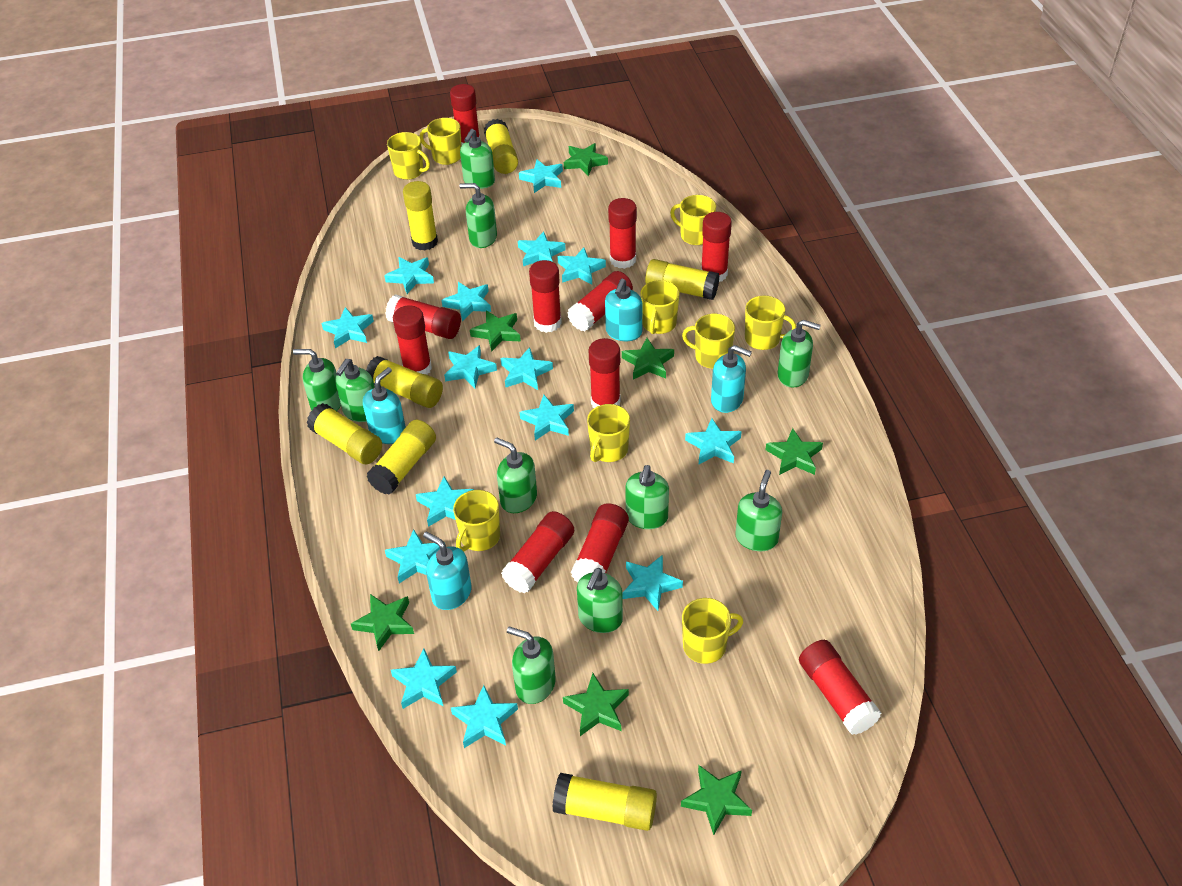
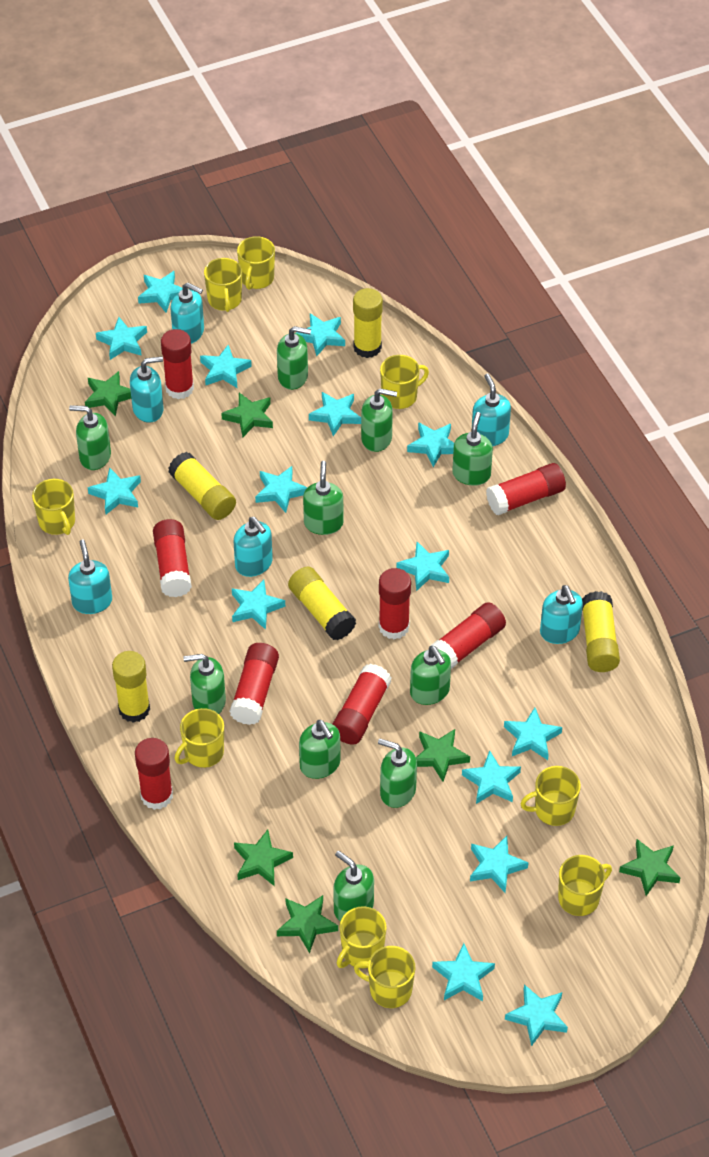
green star: [351,594,414,651] [470,311,521,352] [563,673,629,736] [564,143,608,176] [622,338,674,380] [681,765,752,835] [765,428,823,475] = 7 -> [85,371,131,416] [221,393,273,437] [234,830,293,886] [277,895,338,953] [416,729,470,782] [619,839,680,896] = 6
red glue stick: [385,294,461,339] [393,305,432,375] [450,84,480,145] [501,511,574,593] [529,260,562,333] [567,271,633,331] [571,503,629,582] [588,338,621,408] [608,198,637,269] [701,212,732,282] [799,640,881,735] = 11 -> [135,738,173,810] [153,519,192,597] [161,329,194,399] [229,643,279,725] [333,664,392,745] [379,568,411,640] [430,602,506,669] [486,463,566,515] = 8
turquoise soap dispenser: [363,367,406,444] [423,532,472,610] [605,279,643,341] [711,345,752,413] = 4 -> [68,540,112,614] [130,356,163,423] [171,282,204,344] [234,517,273,577] [472,374,511,446] [540,585,583,644] = 6
yellow glue stick: [307,403,382,464] [366,356,443,408] [366,420,436,495] [403,181,438,251] [484,119,518,174] [552,773,657,831] [645,259,720,300] = 7 -> [112,651,150,723] [168,452,236,520] [288,566,356,640] [353,288,383,358] [582,591,620,672] = 5

